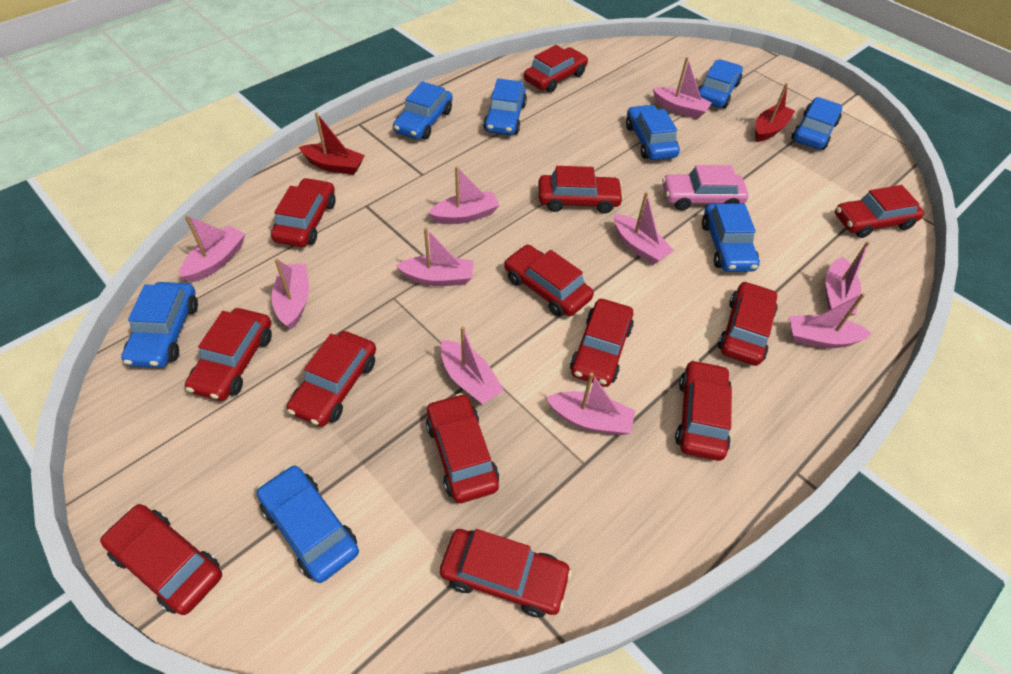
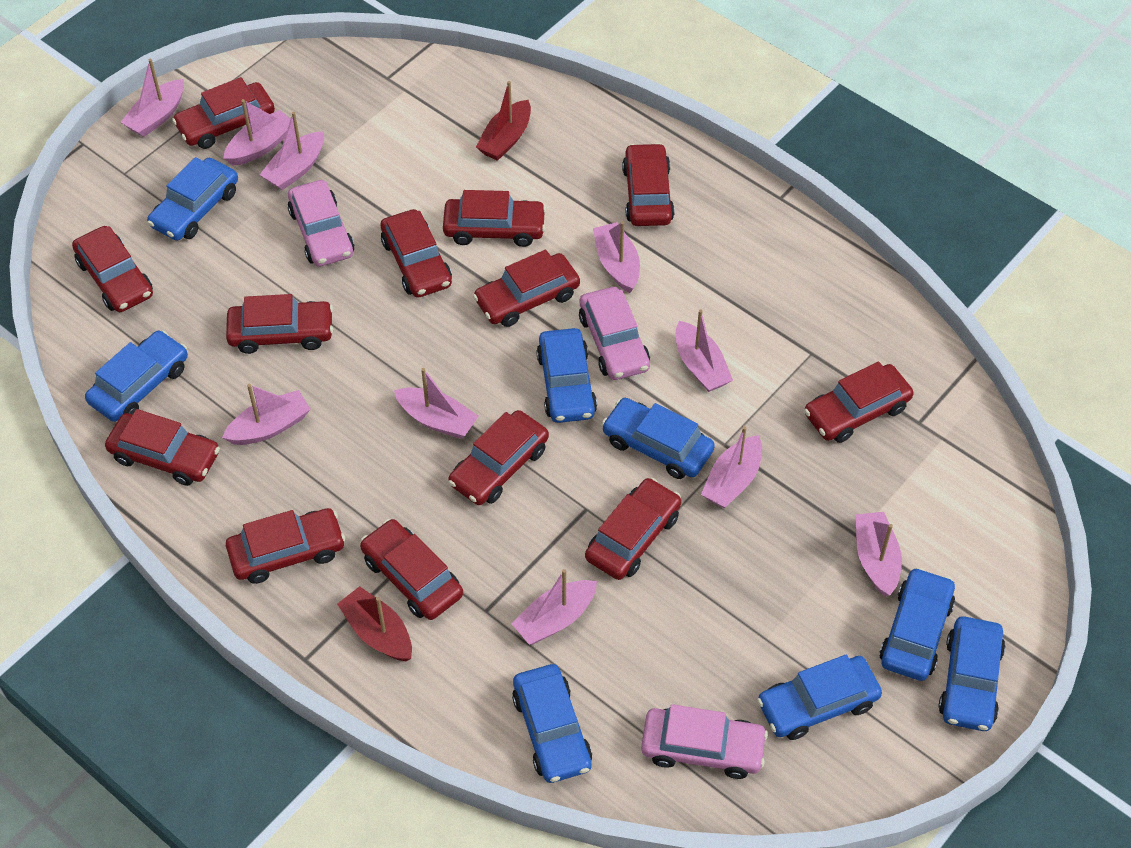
pink car: [662,165,748,211] = 1 -> [288,180,354,267] [579,287,650,380] [641,704,768,779] = 3

